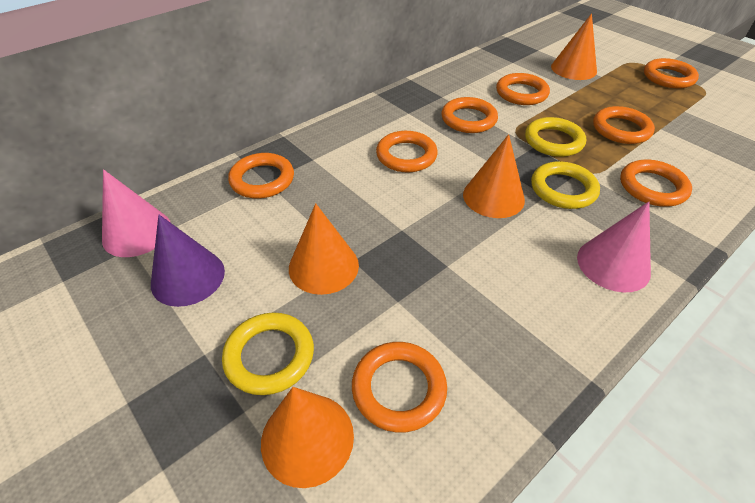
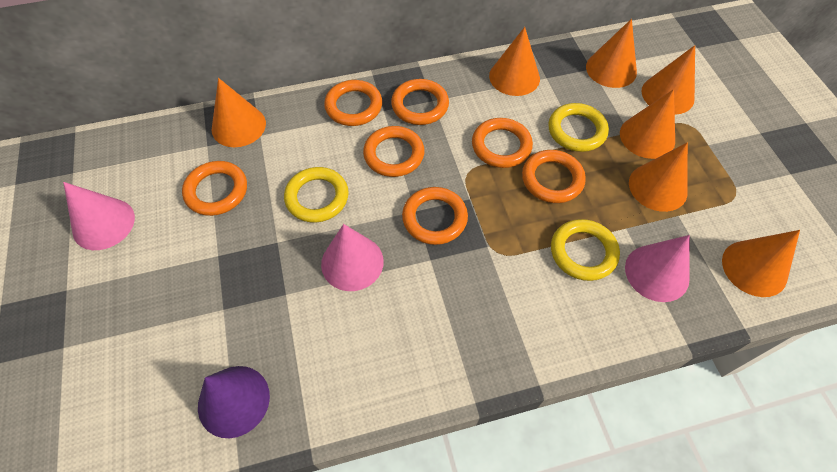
orange cone: [261,387,354,488] [289,203,359,295] [463,134,525,218] [551,13,597,80] = 4 -> [212,78,266,147] [489,27,540,96] [586,19,637,88] [620,89,675,159] [629,143,688,212] [641,45,695,115] [722,230,800,297] = 7
orange ring: [228,153,294,199] [352,342,447,433] [376,131,438,172] [441,97,498,133] [496,73,550,105] [593,106,655,144] [620,160,692,207] [644,58,699,89] = 8 -> [182,161,247,216] [324,80,382,126] [363,126,425,177] [391,79,449,125] [402,187,468,245] [472,118,533,168] [522,150,586,203] = 7
pink cone: [102,169,171,257] [577,202,651,292] = 2 -> [63,182,135,250] [321,224,384,291] [625,235,690,302] = 3

